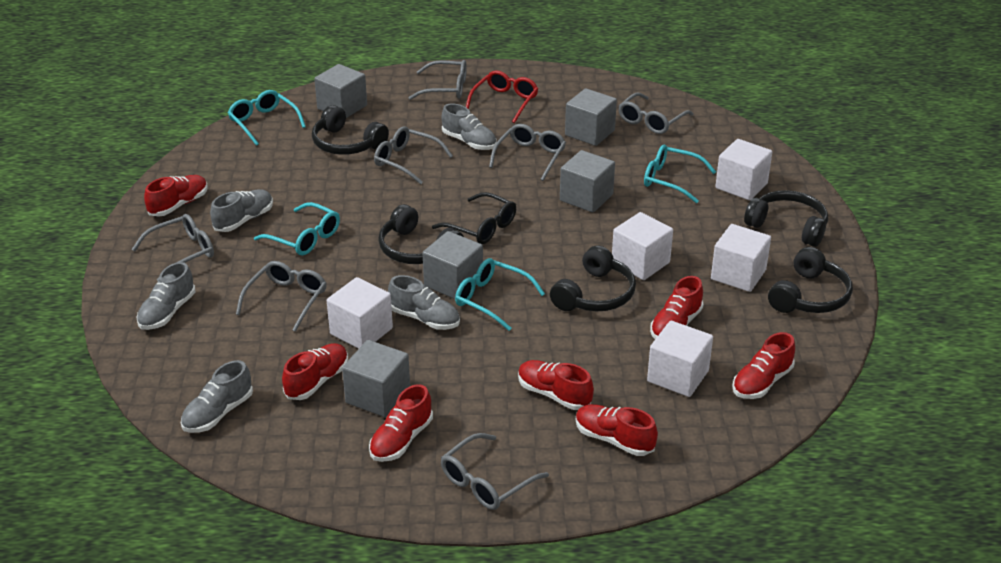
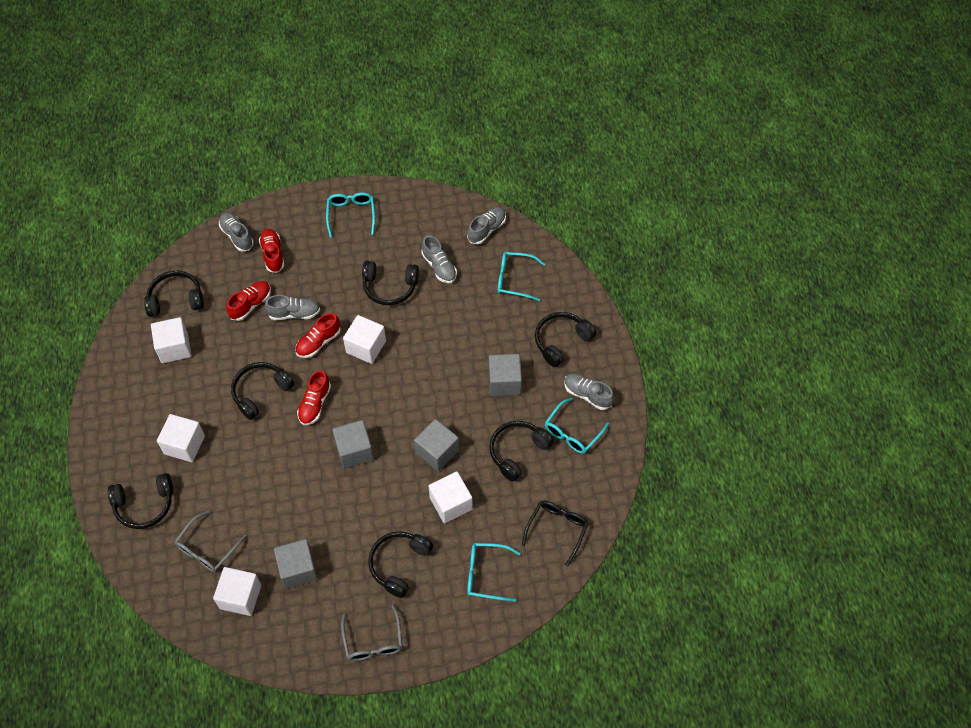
black headphones: [312,105,389,155] [378,204,464,264] [550,245,636,311] [744,190,828,247] [768,247,853,313] = 5 -> [108,473,173,529] [144,271,204,317] [231,362,295,420] [362,261,419,305] [368,531,433,598] [489,421,554,482] [535,312,596,367] = 7
grey cube: [314,64,367,118] [342,340,410,417] [423,231,483,299] [560,150,615,213] [565,88,617,146] = 5 -> [274,539,318,589] [332,420,374,469] [414,419,459,472] [488,354,522,396] = 4
grey glasses: [132,214,214,281] [236,261,327,332] [374,126,453,185] [409,60,467,100] [441,433,549,510] [489,124,566,181] [619,93,693,134] = 7 -> [174,511,246,572] [341,604,403,661] = 2
red glasses: [466,71,538,123] = 1 -> none = 0
red shoe: [144,175,208,217] [282,343,348,400] [369,384,433,462] [518,360,594,410] [576,404,658,456] [650,276,703,339] [732,332,795,399] = 7 -> [226,281,271,321] [259,229,285,273] [295,313,341,358] [297,370,331,425] = 4

